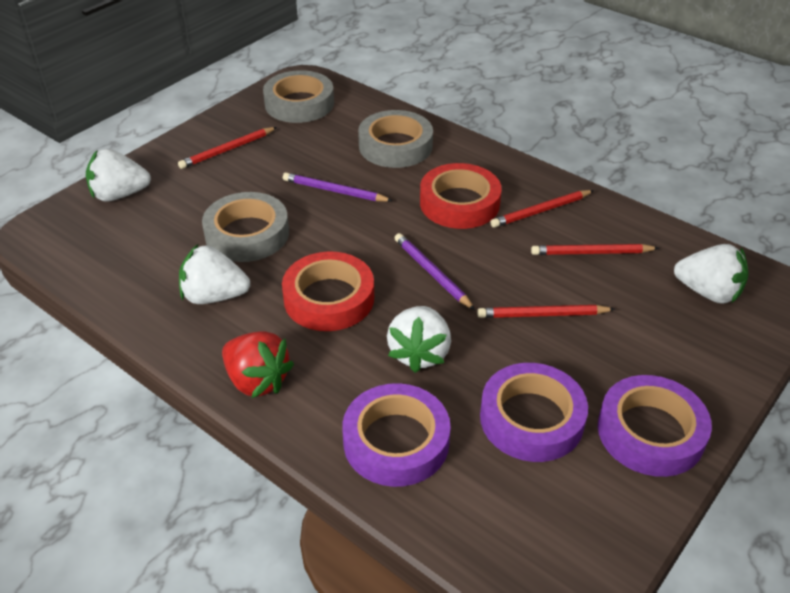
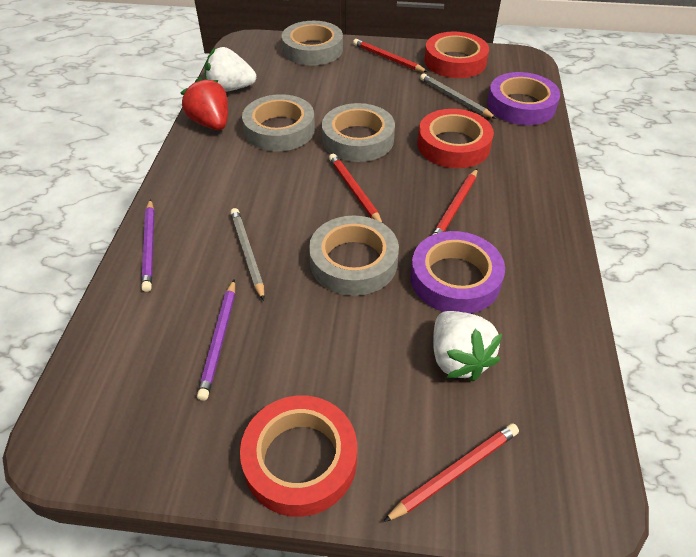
grey pencil: none = 0 -> [230,208,264,301] [420,73,496,119] = 2
grey tape: [202,192,289,262] [263,70,334,123] [358,110,433,168] = 3 -> [242,94,315,152] [282,21,343,66] [309,216,399,296] [322,103,395,162] = 4
purple tape: [342,383,451,487] [480,363,588,462] [598,375,712,477] = 3 -> [411,231,505,314] [487,72,560,125] = 2
red tape: [282,252,374,331] [420,163,502,229] = 2 -> [240,395,357,517] [418,109,494,168] [424,31,489,78] = 3
white strawberry: [86,149,151,202] [179,244,250,304] [387,306,451,373] [674,244,748,304] = 4 -> [205,47,256,92] [433,311,502,381] = 2

